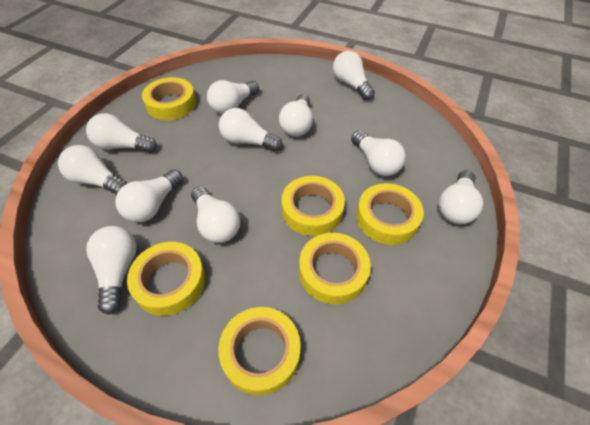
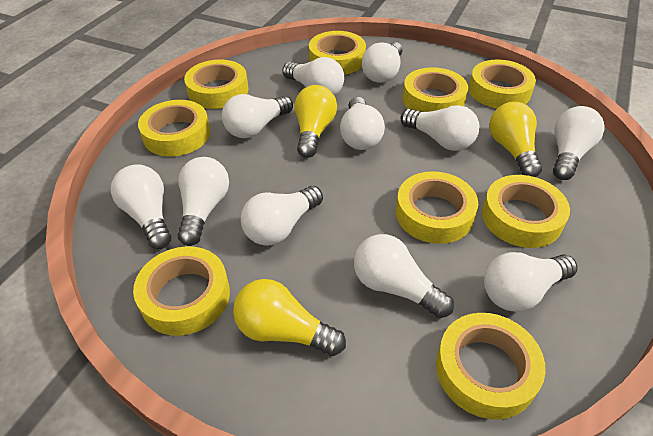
yellow light bulb: none = 0 -> [233,279,346,356] [295,85,337,158] [489,102,542,177] = 3
yellow tape: [127,242,205,316] [142,77,196,120] [218,307,301,395] [282,176,345,236] [299,233,371,304] [356,183,424,245] = 6 -> [133,246,230,336] [138,100,210,157] [184,59,248,109] [309,31,366,75] [396,171,478,244] [403,67,468,112] [436,313,546,420] [469,60,536,108] [482,175,570,248] = 9

